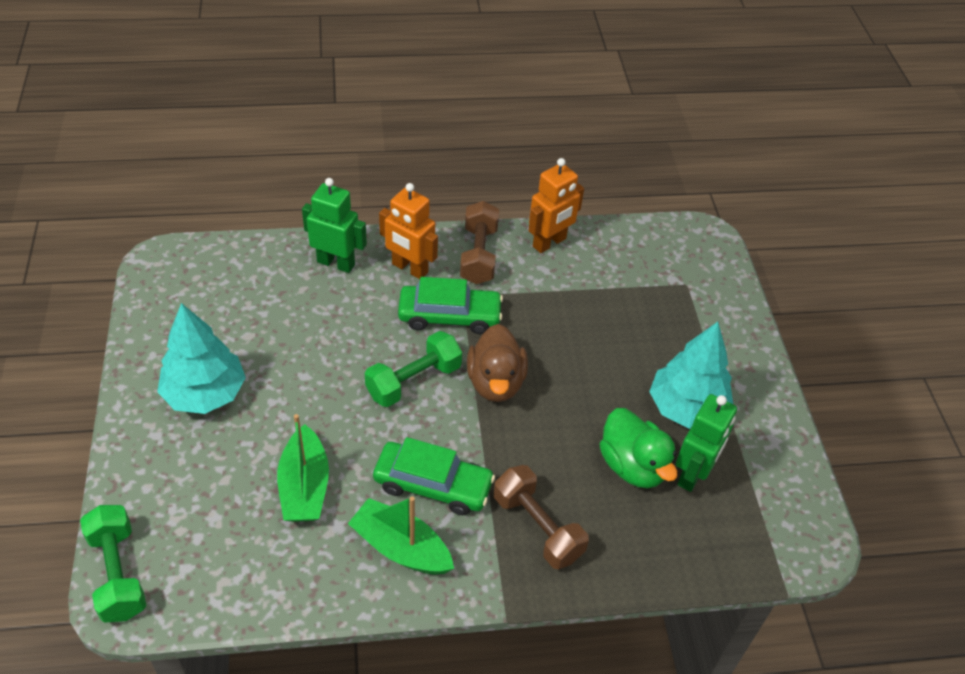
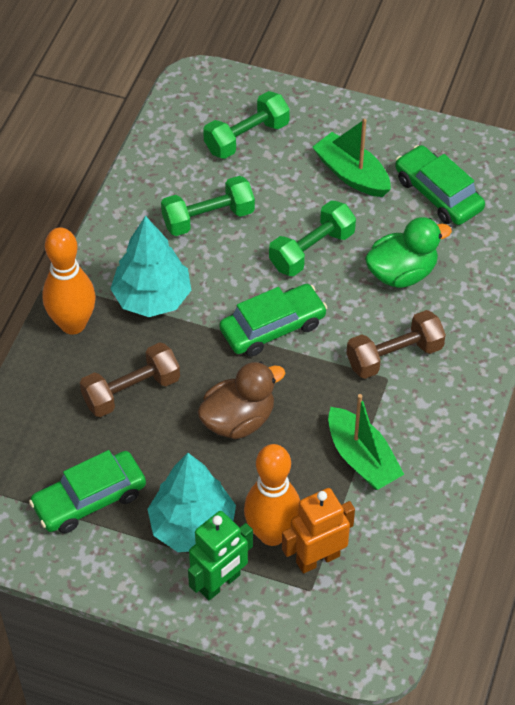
green car: [373,437,495,515] [398,277,503,334] = 2 -> [29,450,146,533] [219,284,328,357] [395,145,485,225] = 3
green dumbbell: [80,505,146,623] [365,331,462,407] = 2 -> [161,176,255,236] [203,91,290,159] [269,200,356,276] = 3
green robot: [302,178,367,273] [676,394,737,492] = 2 -> [188,511,253,600] = 1
orange bowling pin: none = 0 -> [42,227,96,335] [244,444,300,546] = 2
orange robot: [379,183,438,279] [528,158,584,253] = 2 -> [282,488,355,574] = 1

